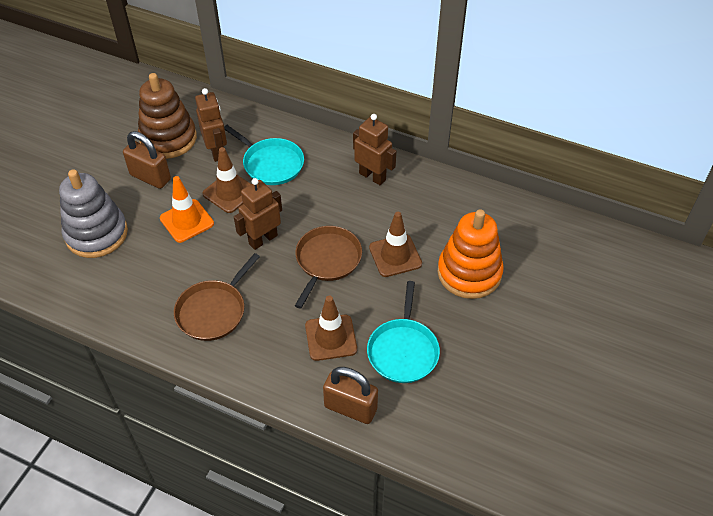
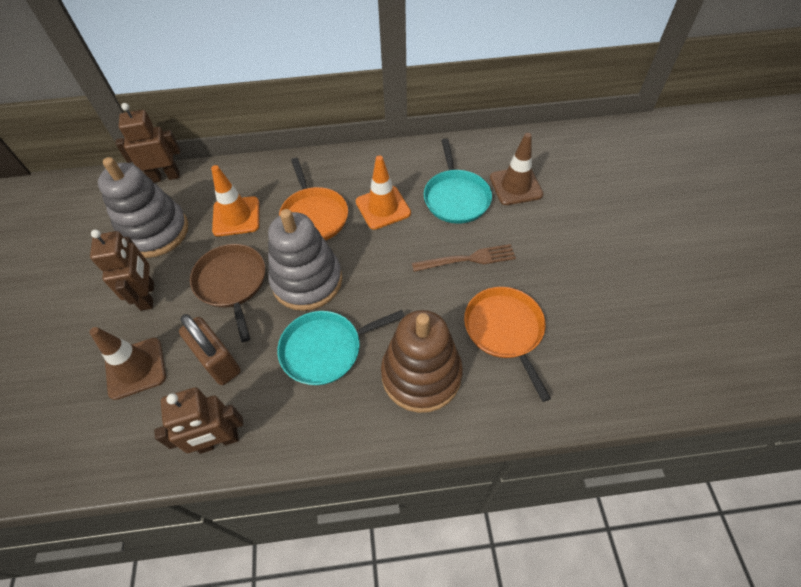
brown fork: none = 0 -> [412,244,516,272] = 1
brown padlock: [123,131,171,189] [323,367,378,424] = 2 -> [179,314,241,385] = 1
brown pan: [174,253,260,341] [295,226,362,309] = 2 -> [190,244,265,342] = 1
brown traffic cone: [203,147,251,213] [305,296,357,361] [369,212,422,277] = 3 -> [89,327,166,400] [490,133,543,205] = 2
grey stacking toy: [59,169,128,258] = 1 -> [98,157,188,258] [268,209,342,311] = 2
orange pan: none = 0 -> [279,158,348,240] [464,287,551,402] = 2
orange stacking toy: [438,210,504,299] = 1 -> none = 0
orange traffic cone: [160,176,214,243] = 1 -> [211,165,259,237] [356,155,411,230] = 2

